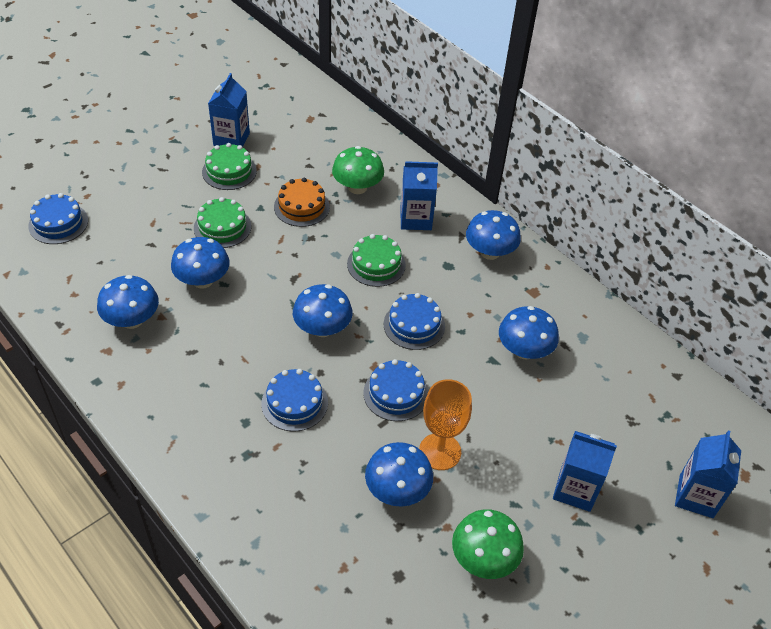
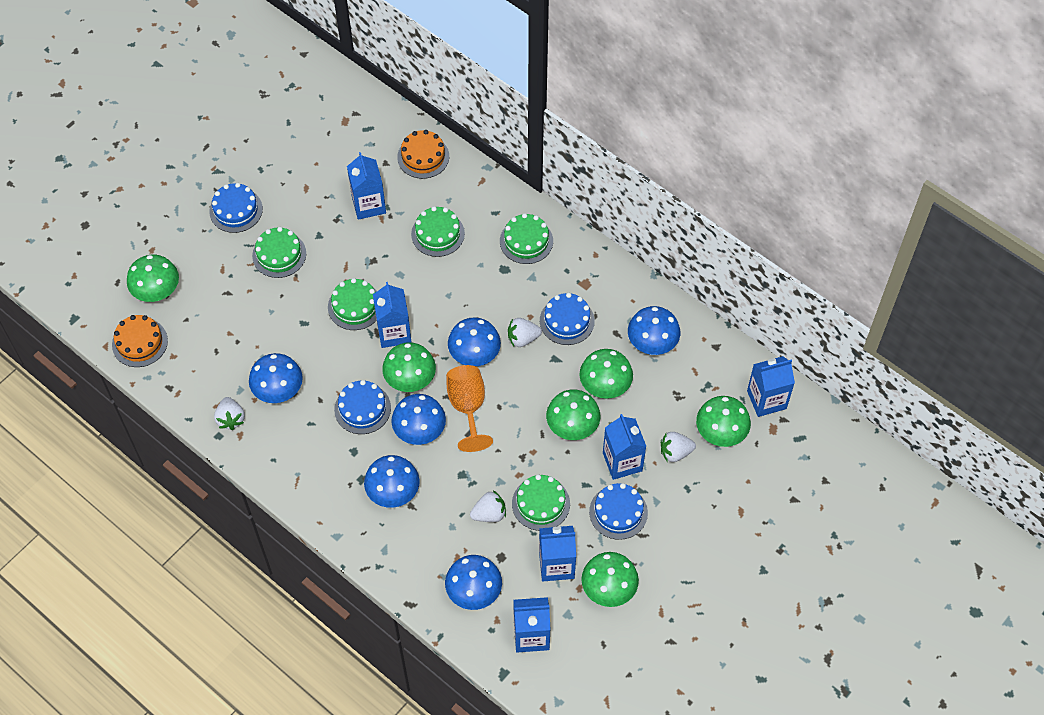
blue carton: [208,73,250,147] [400,161,438,230] [553,431,617,512] [675,430,741,518] = 4 -> [347,152,386,220] [373,282,411,348] [513,597,551,652] [539,526,576,581] [603,414,647,480] [747,356,795,417] = 6
green cake: [194,197,251,248] [202,143,257,190] [347,234,406,287] = 3 -> [252,227,306,278] [328,278,377,330] [411,206,465,257] [500,213,553,264] [512,475,570,531] = 5
green mushroom: [332,146,384,194] [452,509,524,579] = 2 -> [127,255,179,302] [382,342,436,392] [546,390,600,440] [579,349,633,399] [581,552,639,607] [696,396,751,447] = 6
orange cake: [274,178,330,227] = 1 -> [112,315,168,367] [397,130,449,179] = 2
white strawberry: none = 0 -> [214,397,245,430] [470,491,506,522] [508,318,542,347] [661,432,696,462] = 4

